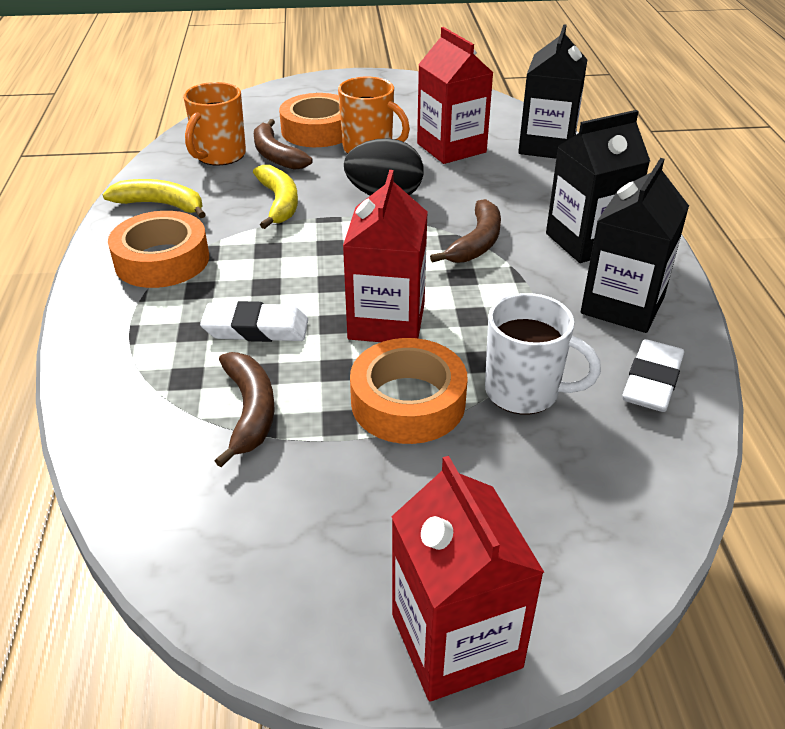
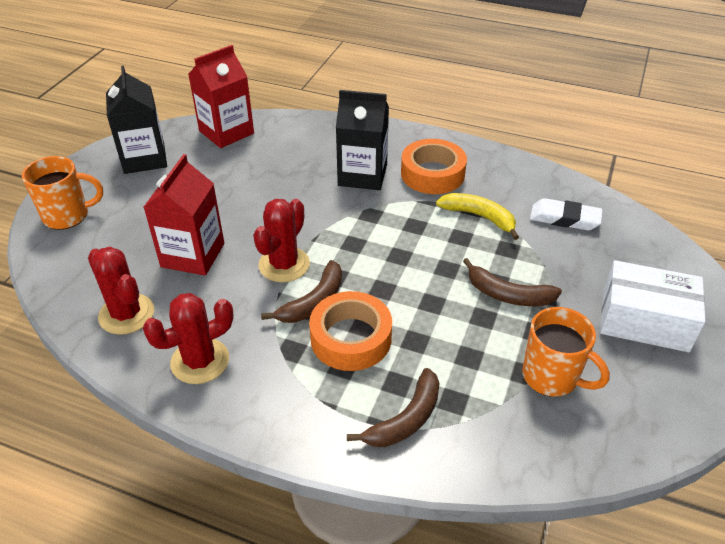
black carton: [518,24,588,159] [546,110,650,263] [581,158,689,333] = 3 -> [106,66,167,174] [336,90,389,190] = 2
black egg: [344,138,424,196] = 1 -> none = 0
orange tape: [108,211,209,288] [279,93,342,147] [350,338,468,444] = 3 -> [309,291,392,371] [401,139,467,194] = 2
red cactus: none = 0 -> [88,247,154,335] [143,293,234,384] [253,199,310,282] = 3
red carton: [343,170,428,342] [391,456,544,701] [417,27,493,164] = 3 -> [144,154,224,276] [188,45,254,148] = 2
white box: none = 0 -> [600,260,705,352] = 1
white eraser: [200,301,308,342] [623,339,684,412] = 2 -> [530,198,603,230] = 1
white mug: [485,293,601,415] = 1 -> none = 0
yellow banana: [103,179,206,218] [253,165,298,229] = 2 -> [436,193,519,240] = 1

